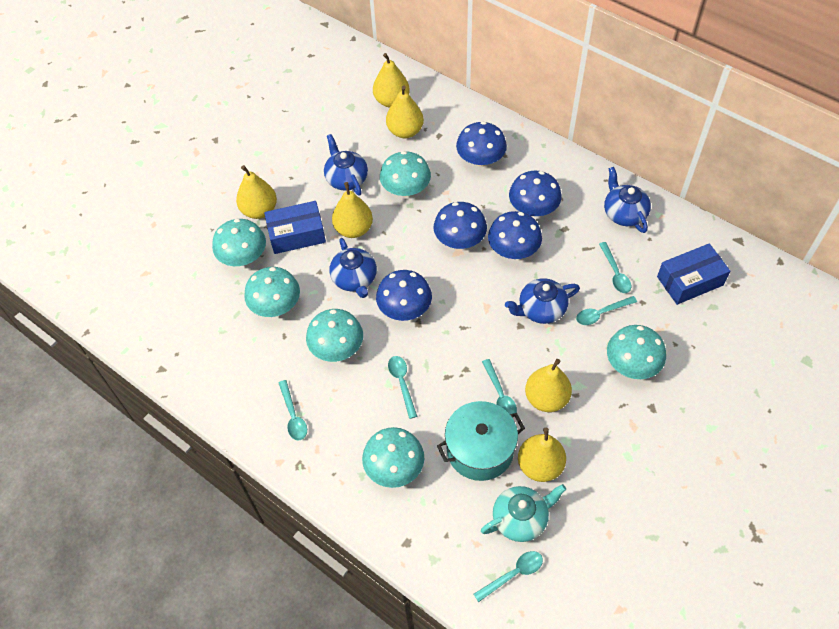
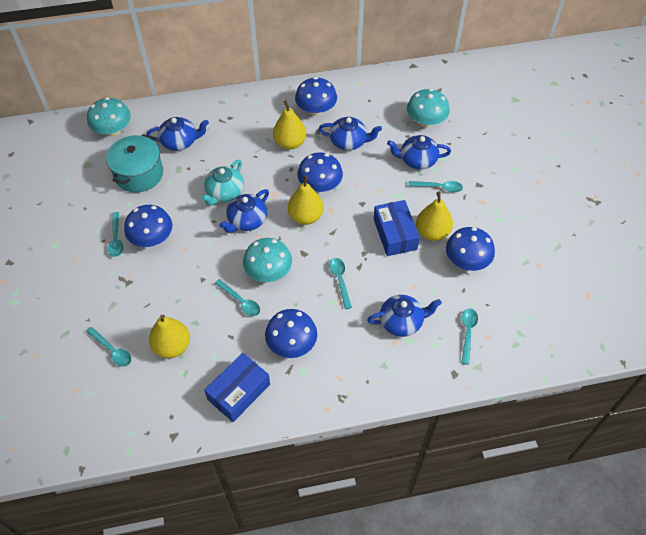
blue teapot: [324,134,368,196] [330,238,377,298] [505,278,580,324] [604,167,651,233] = 4 -> [146,117,209,151] [219,189,269,233] [318,117,382,150] [367,295,442,337] [387,135,451,170] = 5
turquoise mushroom: [212,219,266,266] [244,267,300,317] [306,309,363,362] [362,427,424,488] [380,151,431,197] [607,325,666,379] = 6 -> [87,97,131,136] [243,238,292,282] [407,89,450,127] = 3
yellow pear: [236,165,277,219] [332,182,373,238] [373,53,410,107] [386,86,424,138] [518,428,566,482] [525,359,572,412] = 6 -> [149,315,190,358] [273,101,306,150] [288,175,324,225] [416,192,453,241] = 4

